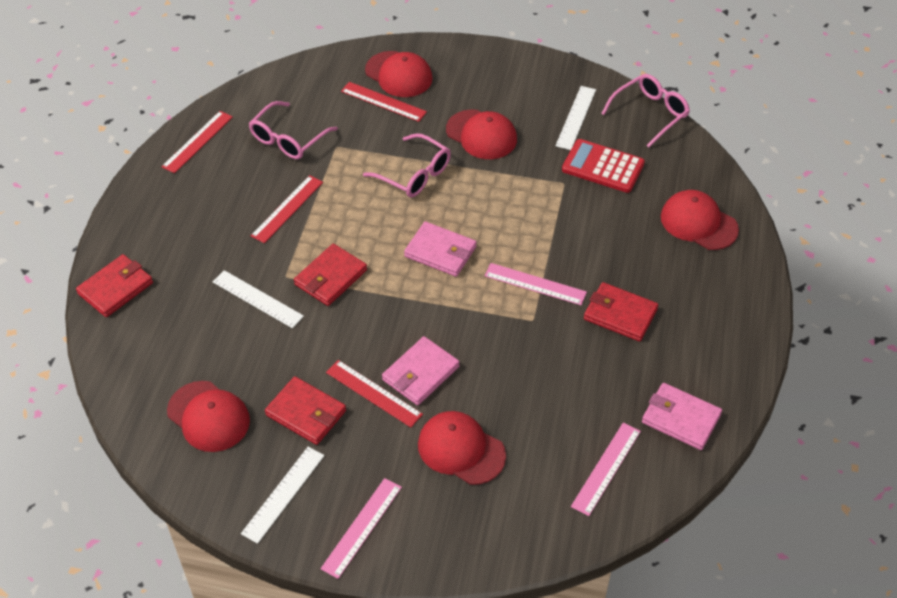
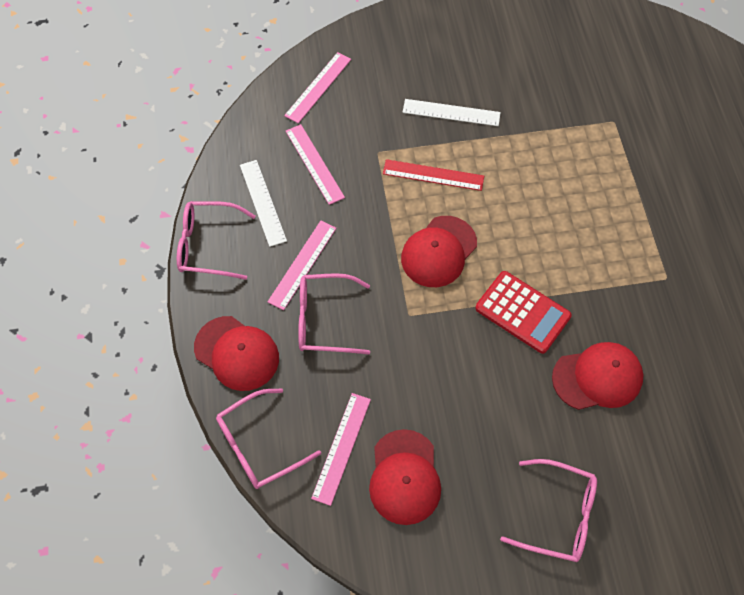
pink glasses: [248,101,338,159] [363,133,451,197] [601,74,690,148] = 3 -> [177,201,255,280] [216,388,321,489] [298,273,370,354] [500,459,597,562] = 4
pink ruler: [320,478,402,579] [484,263,587,305] [571,422,641,516] = 3 -> [268,221,336,310] [284,52,351,123] [286,124,345,205] [311,393,371,506] = 4
pink wallet: [382,336,460,406] [404,222,477,277] [642,383,722,450] = 3 -> none = 0
red cap: [167,381,250,452] [365,51,433,97] [418,411,506,485] [446,109,517,159] [661,190,739,250] = 5 -> [194,316,279,391] [369,429,441,525] [401,216,477,287] [552,342,643,410] = 4
red ruler: [161,111,233,174] [251,175,323,243] [326,360,423,428] [341,82,427,122] = 4 -> [383,159,484,191] = 1
red wallet: [76,254,153,317] [265,376,346,445] [294,244,367,306] [584,282,658,341] = 4 -> none = 0
white ruler: [213,270,304,328] [241,447,324,544] [555,86,596,150] = 3 -> [240,160,287,247] [403,99,501,126] = 2

